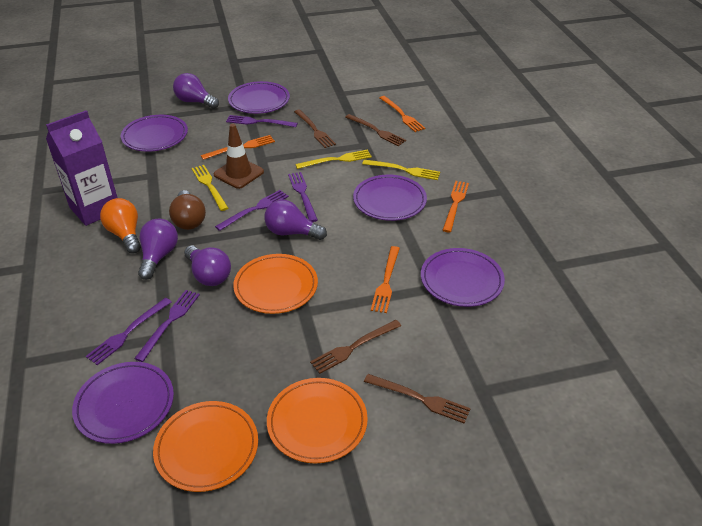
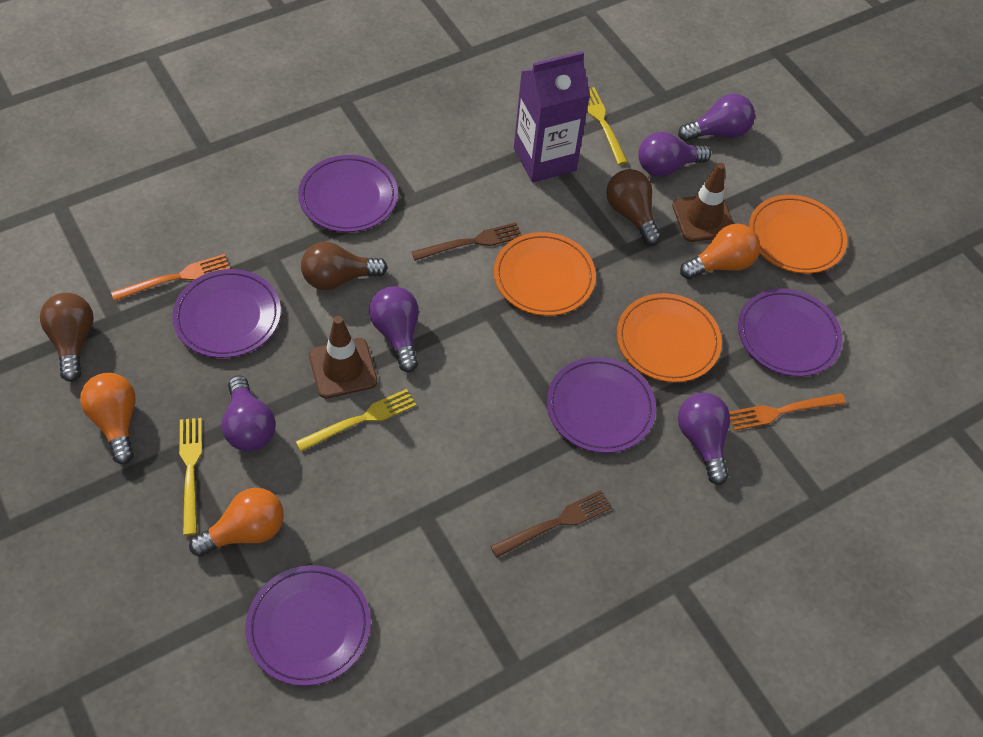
brown fork: [294,109,336,148] [310,320,401,374] [345,114,406,146] [364,374,471,424] = 4 -> [412,223,522,261] [490,490,612,558] = 2
brown light bulb: [169,190,206,230] = 1 -> [40,293,94,382] [301,242,388,290] [606,169,661,245] = 3
brown traffic cone: [213,124,264,189] = 1 -> [309,316,378,399] [672,163,734,242] = 2
orange fork: [201,135,275,160] [371,246,400,313] [380,96,425,132] [443,181,469,233] = 4 -> [111,254,230,301] [729,393,846,431] = 2
orange light bulb: [100,198,141,253] = 1 -> [80,373,135,464] [189,488,284,557] [680,224,760,279] = 3
purple fork: [86,298,171,365] [134,290,200,362] [215,190,289,231] [226,115,298,127] [288,172,318,222] = 5 -> none = 0
purple light bulb: [138,219,178,280] [173,73,219,109] [184,245,231,286] [265,199,327,240] = 4 -> [222,375,276,452] [369,286,419,372] [638,132,711,177] [678,94,755,141] [678,393,730,485] = 5

